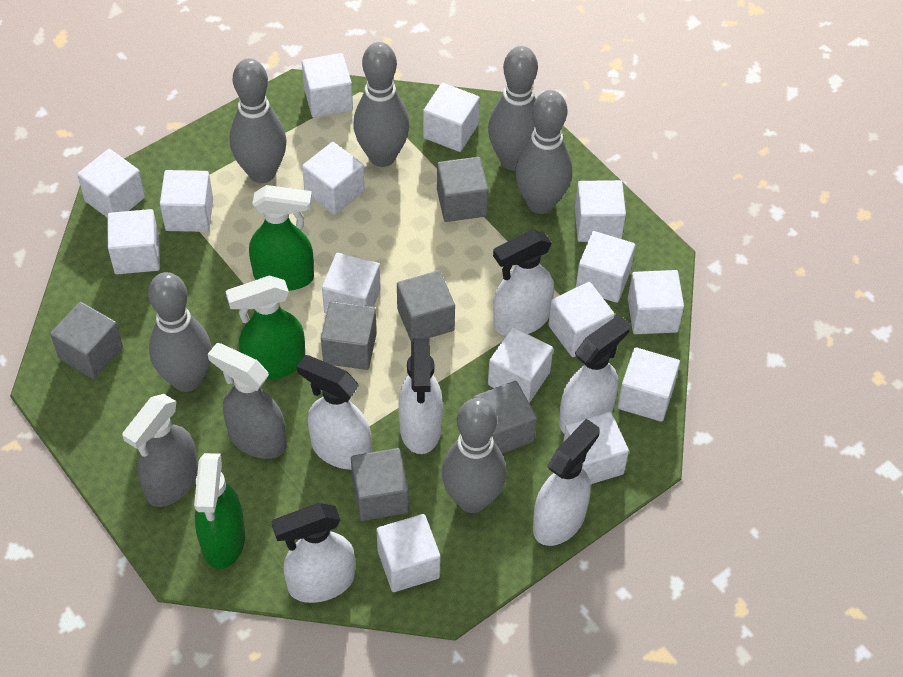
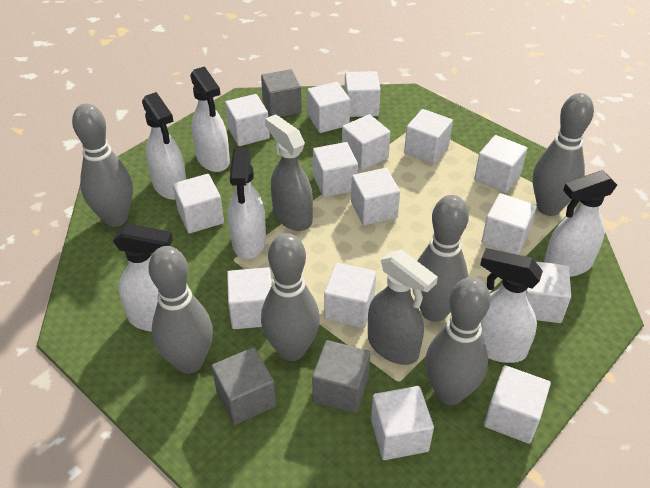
green spray bottle: [194,453,245,569] [226,276,305,380] [249,185,314,291] = 3 -> none = 0
grey cube: [50,302,123,379] [321,301,377,370] [351,448,409,521] [397,270,455,341] [437,157,488,222] [473,381,537,454] = 6 -> [212,347,276,425] [261,69,302,117] [312,340,370,413] = 3

